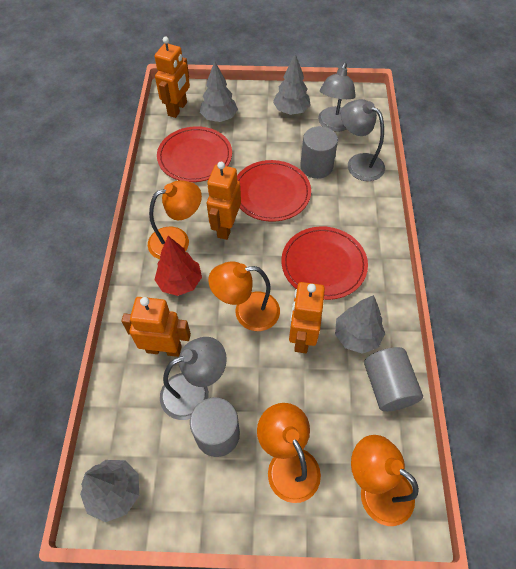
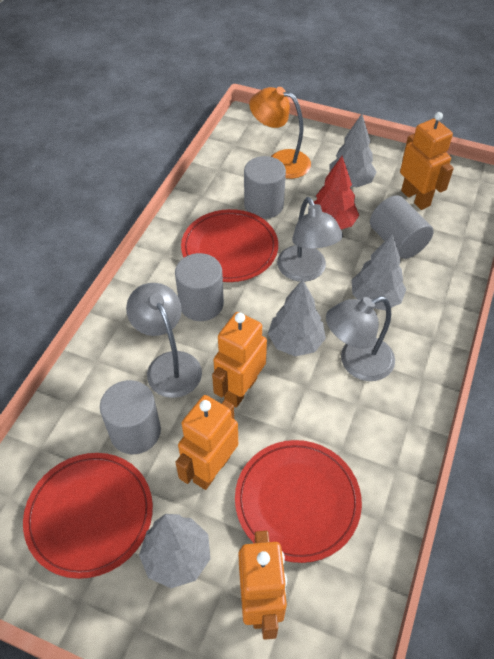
grey cylinder: [190,397,240,457] [300,126,338,179] [364,347,423,411] = 3 -> [100,380,161,454] [175,253,224,321] [244,156,286,219] [370,195,434,259] = 4
orange lamp: [148,180,202,260] [208,261,280,331] [257,403,321,503] [351,435,419,526] = 4 -> [249,87,311,179] = 1

